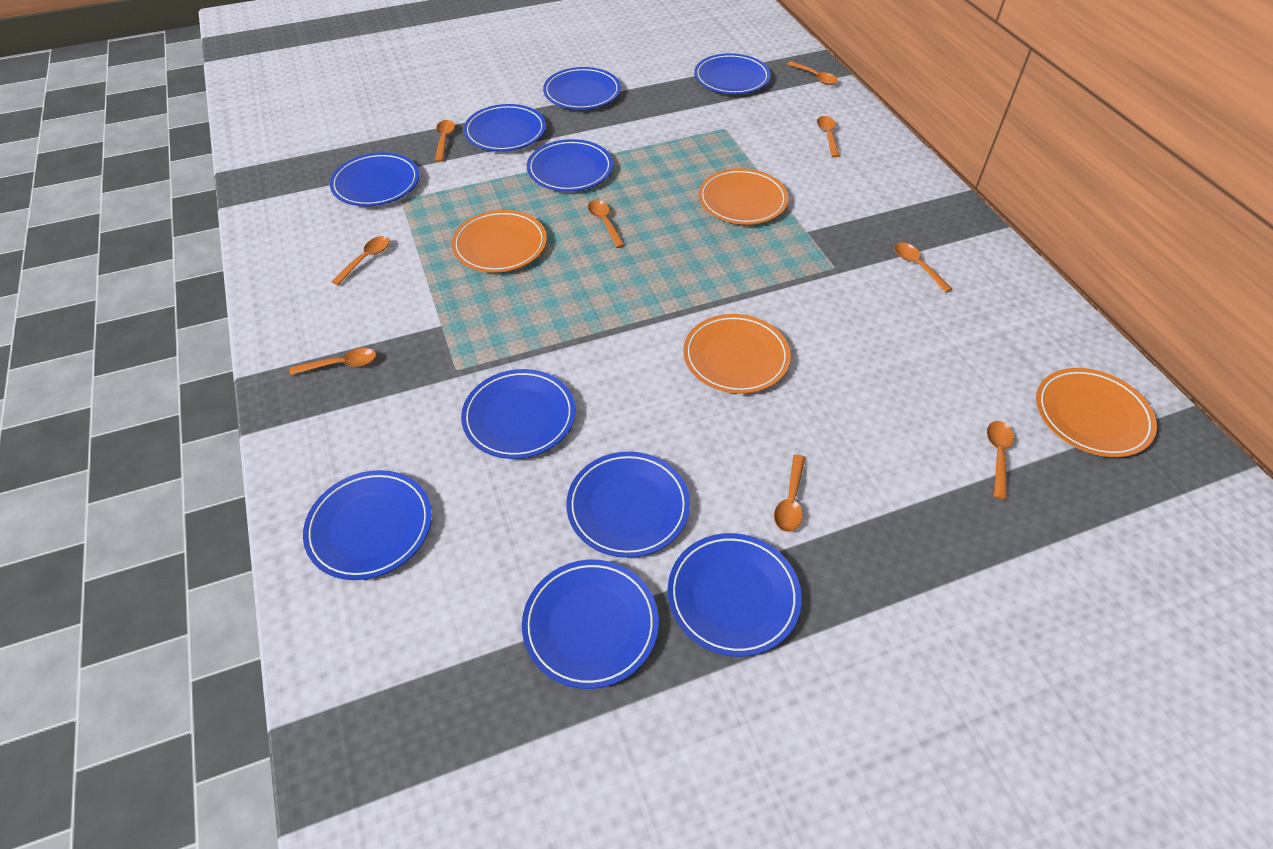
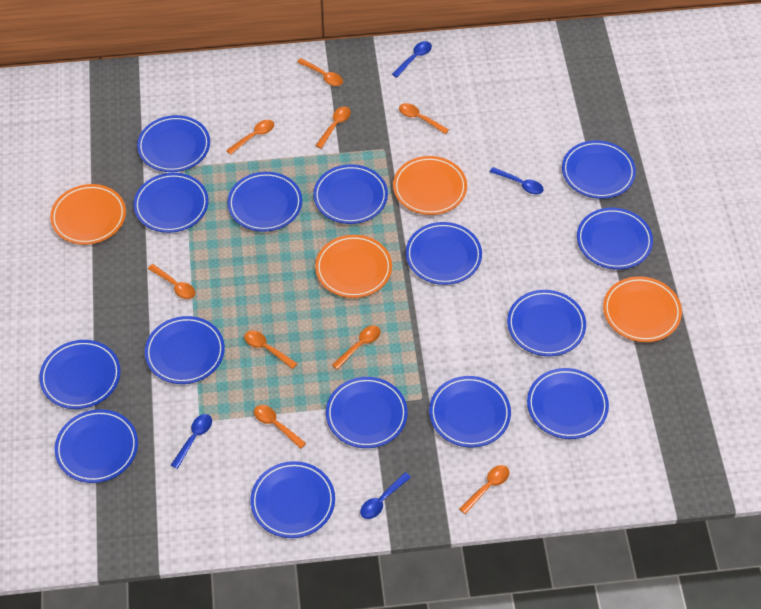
blue plate: [303,470,432,580] [330,152,419,206] [461,369,575,459] [463,104,546,151] [522,559,659,689] [527,139,613,192] [543,67,621,110] [566,452,690,558] [668,533,802,657] [694,53,771,94] = 10 -> [39,340,121,409] [55,409,138,483] [134,173,209,233] [137,115,210,172] [145,316,225,384] [227,172,302,232] [250,461,335,538] [313,164,388,224] [326,377,408,448] [406,222,482,285] [429,376,511,448] [507,290,586,356] [527,368,609,439] [562,140,636,199] [577,208,653,269] = 15
blue spoon: none = 0 -> [171,414,212,469] [360,472,411,519] [392,41,432,77] [490,167,544,194] = 4

